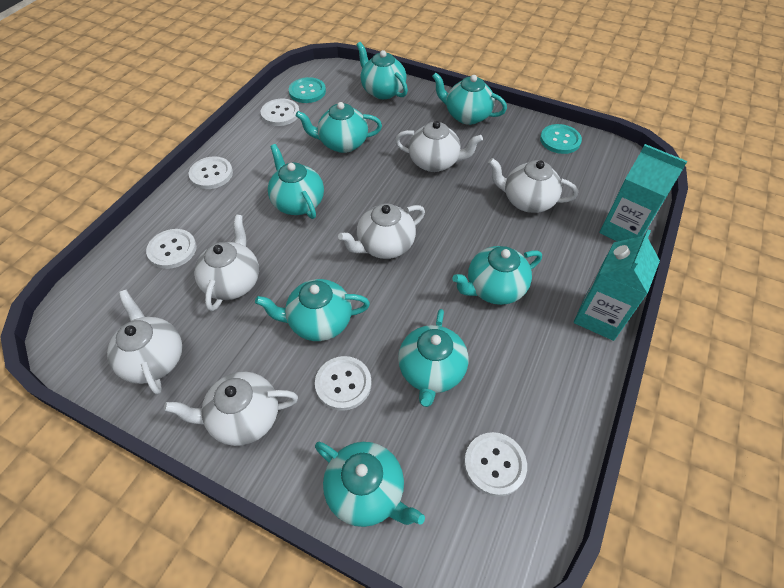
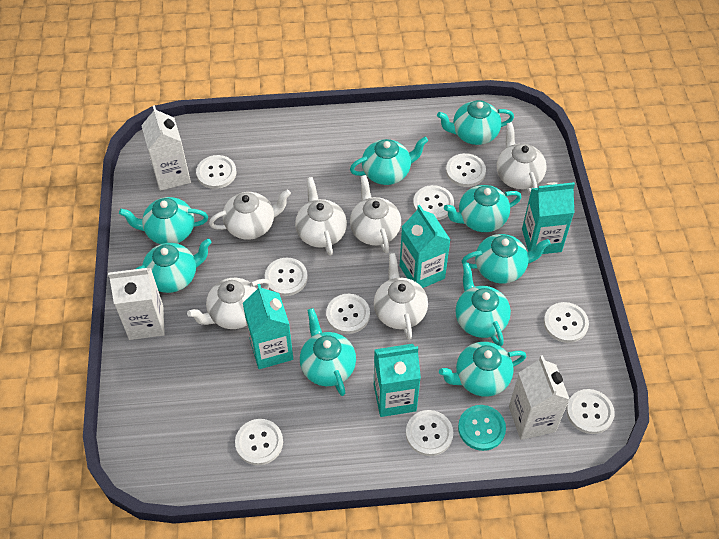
turquoise button: [289,77,326,103] [540,124,582,154] = 2 -> [458,405,506,451] = 1
turquoise carton: [574,229,660,341] [599,144,687,242] = 2 -> [243,284,293,369] [374,344,421,417] [400,205,450,288] [522,182,575,254] = 4
turquoise teapot: [255,279,370,341] [268,144,324,219] [296,102,382,153] [315,442,425,527] [357,42,408,99] [398,309,468,407] [432,72,507,125] [452,246,542,305] = 8 -> [119,197,208,244] [136,238,212,293] [300,308,356,396] [350,137,428,185] [437,100,514,145] [439,342,526,397] [444,185,521,232] [456,263,511,347] [462,234,551,284] = 9
white button: [146,229,197,269] [189,156,233,189] [260,99,299,126] [315,356,372,411] [464,432,527,497] = 5 -> [196,155,236,189] [235,419,283,465] [265,258,308,296] [326,294,370,334] [406,410,453,456] [413,185,454,220] [446,153,486,187] [544,302,589,343] [566,389,615,434] = 9
white carton: none = 0 -> [108,268,165,340] [141,105,191,191] [509,355,570,440] = 3

